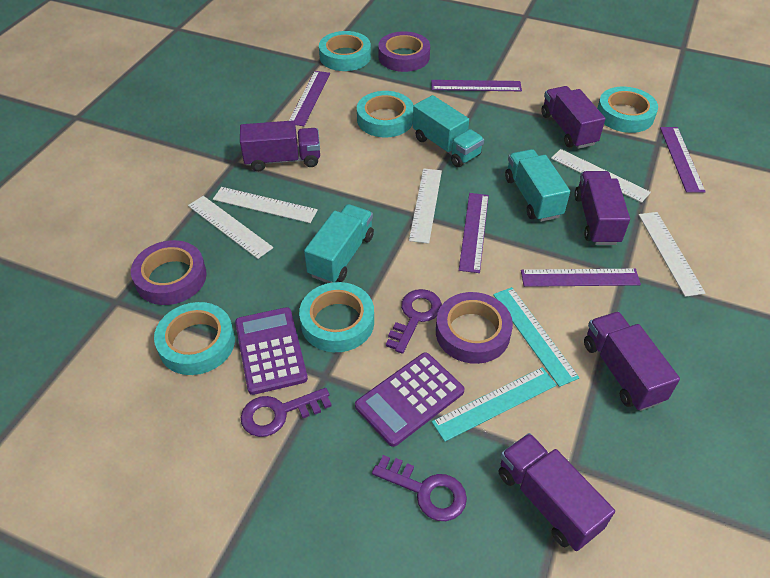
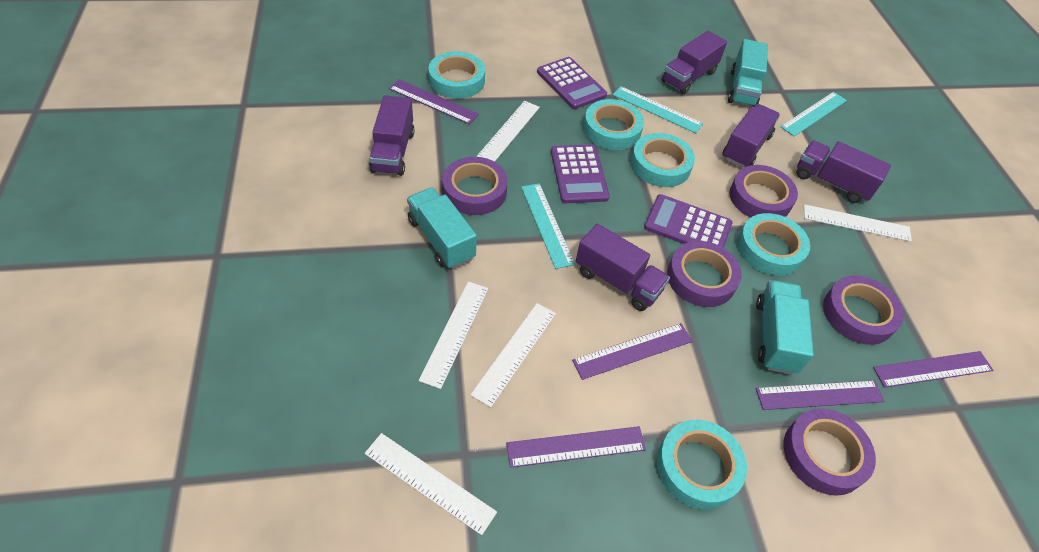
purple calculator: [235,307,308,395] [355,352,464,447] = 2 -> [537,57,607,109] [551,145,610,203] [644,194,732,248] = 3
purple key: [241,388,332,437] [372,455,467,521] [386,289,442,354] = 3 -> none = 0
purple tape: [131,240,207,305] [378,31,430,72] [436,292,513,364] = 3 -> [442,157,508,215] [667,241,742,307] [729,165,798,218] [783,408,876,496] [823,275,904,345] = 5
turquoise ruler: [432,367,557,442] [493,287,579,387] = 2 -> [521,183,575,269] [613,86,703,133] [780,92,847,136] = 3

